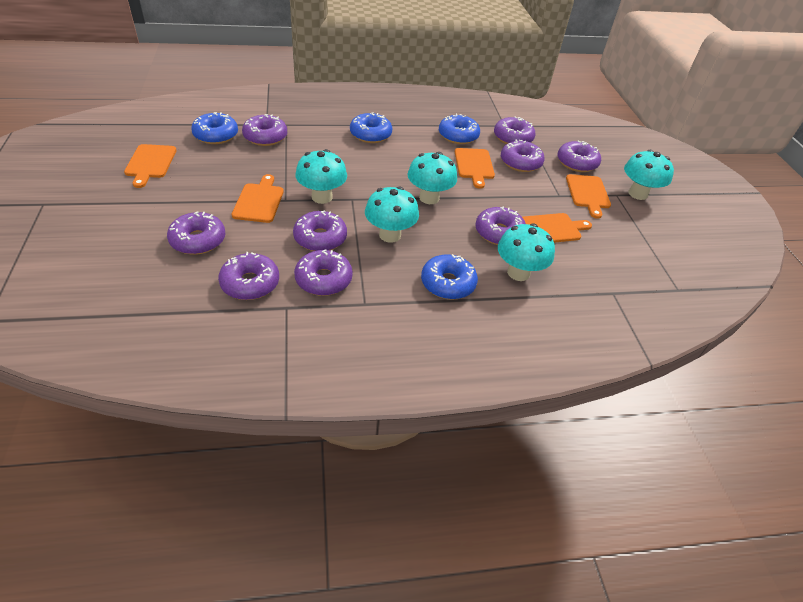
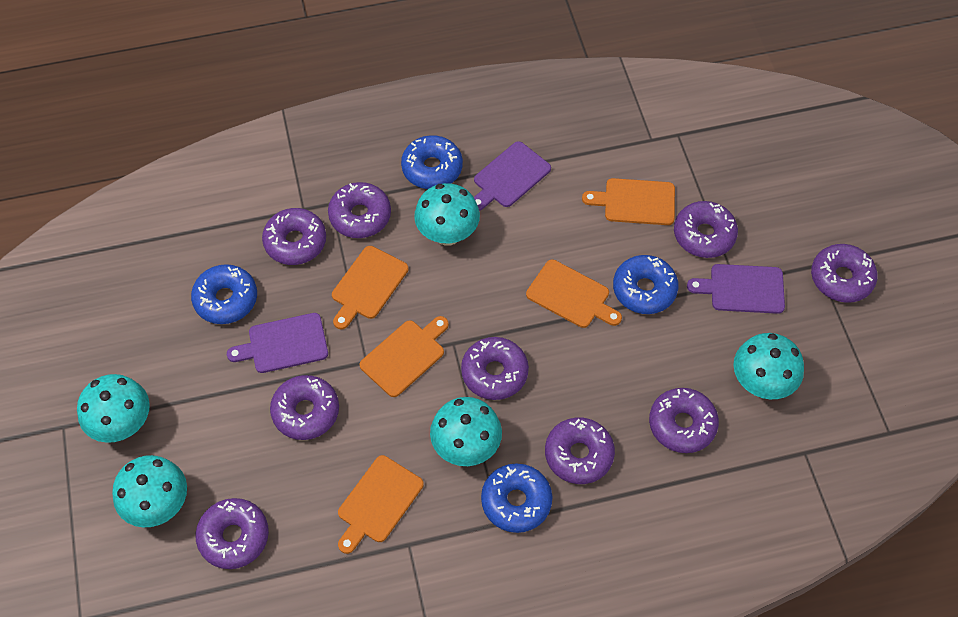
purple cutting board: none = 0 -> [227,313,328,373] [474,141,551,211] [687,264,785,314] = 3

